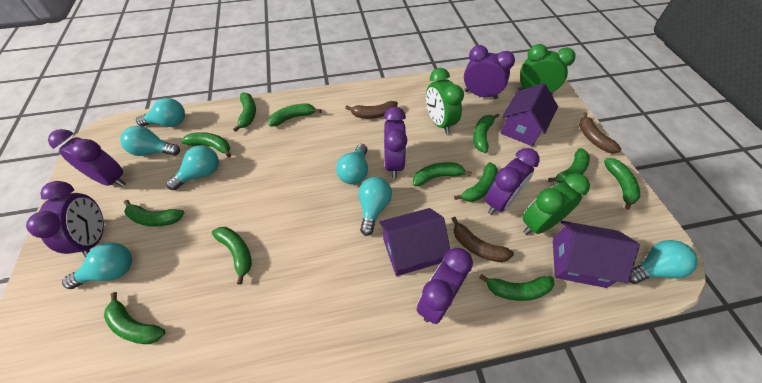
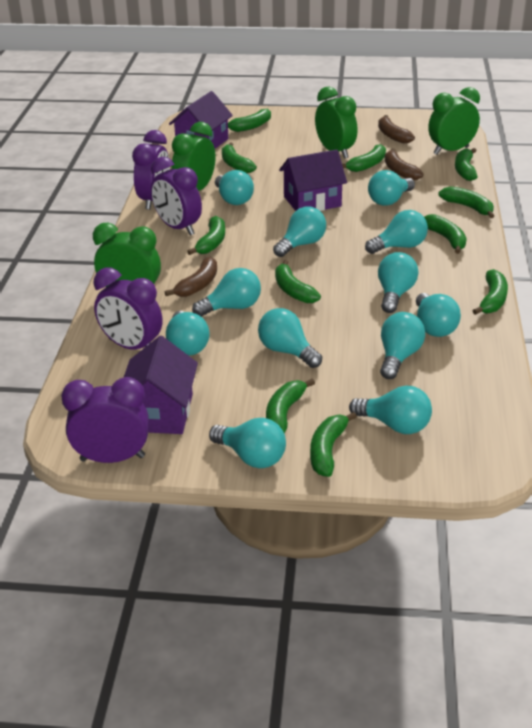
green banana: [104,292,165,344] [124,200,184,227] [181,132,231,157] [212,227,252,285] [233,92,256,132] [268,104,322,126] [413,162,472,186] [454,162,498,202] [473,114,499,153] [479,274,554,301] [548,148,590,183] [604,158,640,210] = 12 -> [187,216,225,255] [222,143,257,173] [228,109,271,132] [266,378,315,434] [275,260,321,303] [310,412,357,477] [342,144,386,172] [424,214,467,254] [438,186,494,218] [455,148,478,181] [473,269,508,315] = 11
green clock: [426,68,464,134] [518,44,575,95] [523,173,590,235] = 3 -> [93,223,161,287] [172,122,216,191] [315,87,358,159] [428,87,480,155] = 4
purple clock: [26,181,104,258] [48,129,126,187] [384,107,407,178] [417,248,473,324] [464,45,515,99] [485,148,540,215] = 6 -> [61,377,149,463] [94,267,163,350] [132,130,170,210] [151,157,202,235] = 4
turquoise light bulb: [62,242,132,289] [120,126,180,156] [136,98,185,127] [166,145,219,190] [336,144,368,184] [359,177,392,236] [629,240,698,284] = 7 -> [166,311,210,356] [192,268,261,317] [209,418,286,468] [215,170,254,205] [258,308,322,368] [273,207,326,257] [349,385,432,434] [365,210,428,254] [368,170,415,206] [378,252,419,313] [380,312,425,379] [416,293,461,337] = 12

